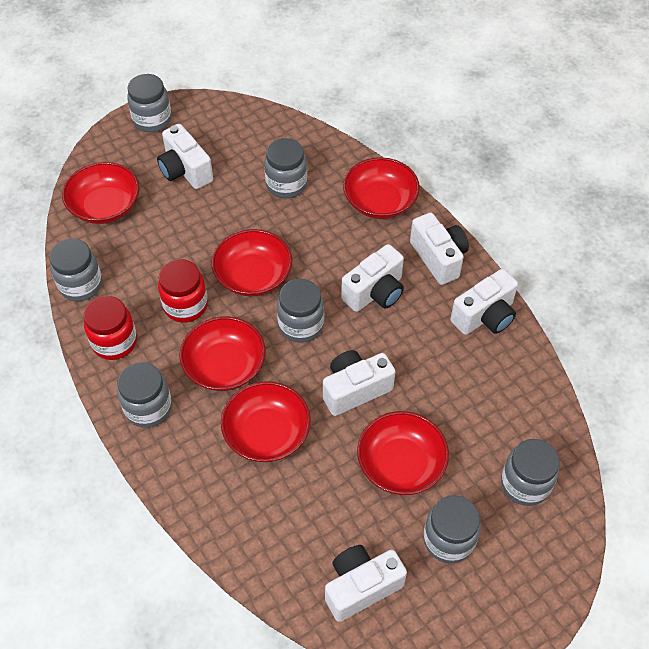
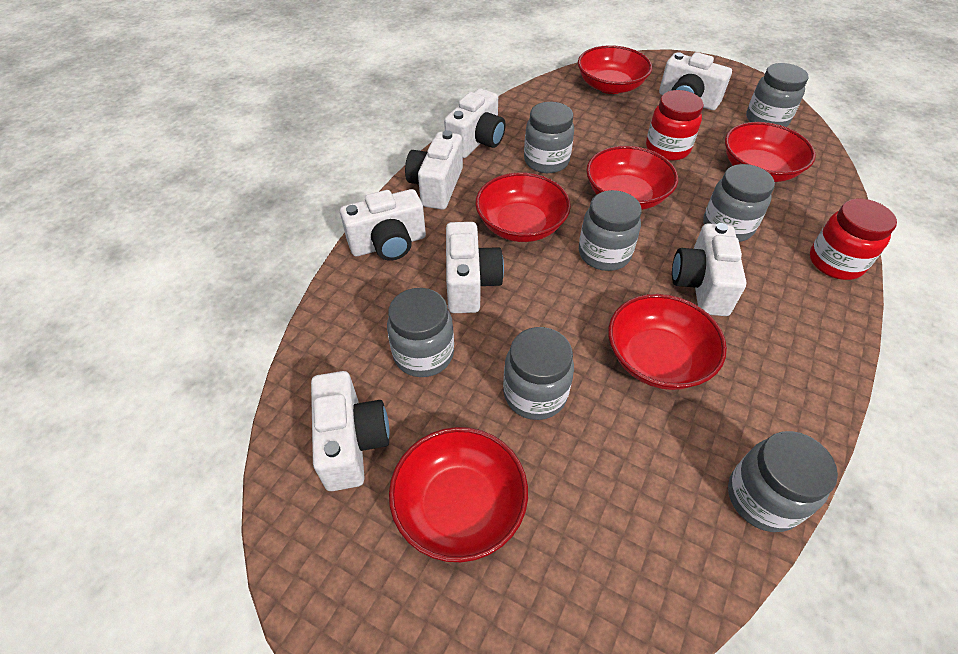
white camera: [157,124,213,189] [323,350,395,416] [325,545,407,622] [341,244,404,312] [410,213,469,285] [450,269,518,335] = 6 -> [311,371,389,491] [340,189,426,261] [405,130,463,210] [444,88,506,158] [446,222,504,313] [659,52,732,110] [672,223,746,316] = 7

